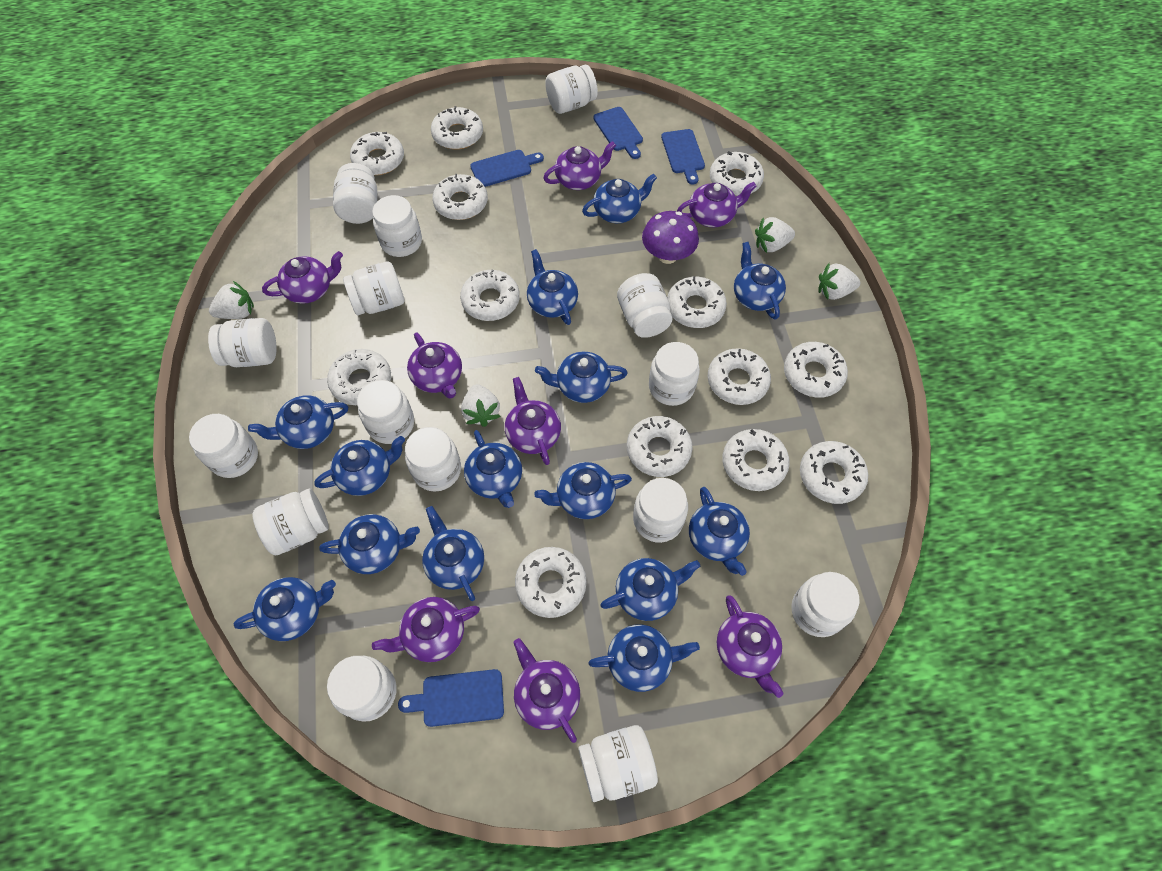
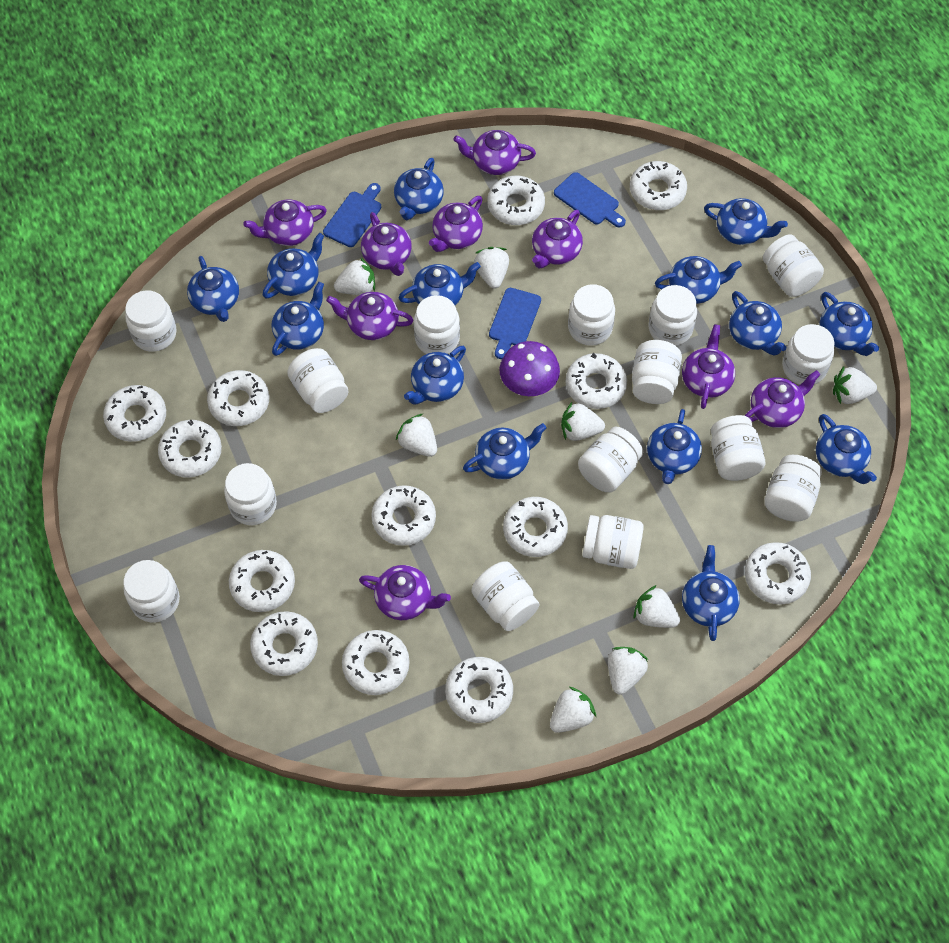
blue cutting board: [398,669,504,727] [470,150,544,187] [593,107,643,159] [661,129,705,185] = 4 -> [323,183,381,247] [489,288,541,359] [554,172,626,228] = 3
purple teapot: [262,251,343,304] [372,597,480,662] [407,332,462,399] [505,377,561,465] [513,638,580,743] [544,141,616,190] [677,182,757,227] [717,595,783,698] = 8 -> [243,199,327,246] [326,292,413,340] [359,565,451,620] [361,212,412,276] [429,196,483,252] [454,130,536,175] [532,210,583,268] [682,324,735,409] [744,370,820,428] = 9
white strawberry: [209,281,254,319] [461,384,500,427] [755,217,795,253] [818,263,861,300] = 4 -> [334,258,375,295] [396,414,437,457] [474,247,509,289] [550,687,596,733] [561,402,605,441] [608,647,648,695] [633,585,680,628] [833,367,877,404] = 8

